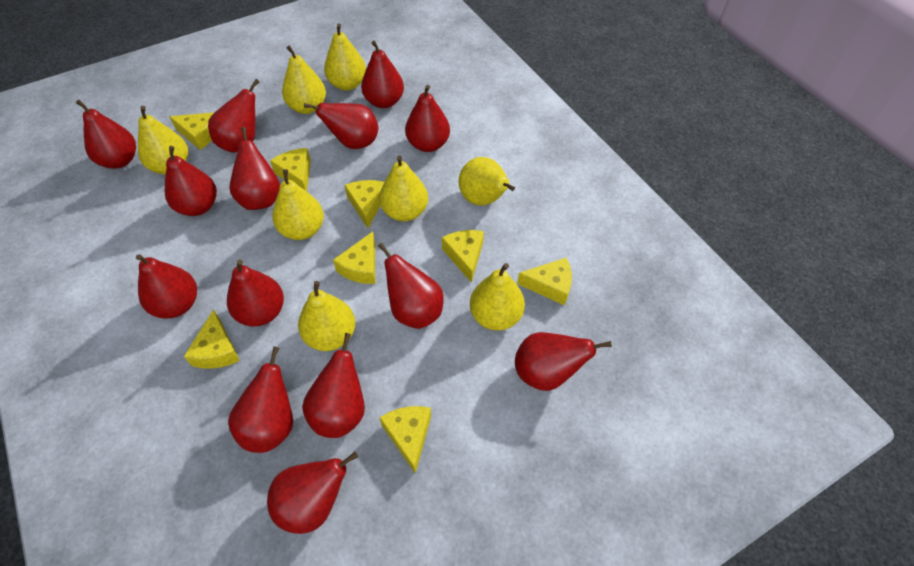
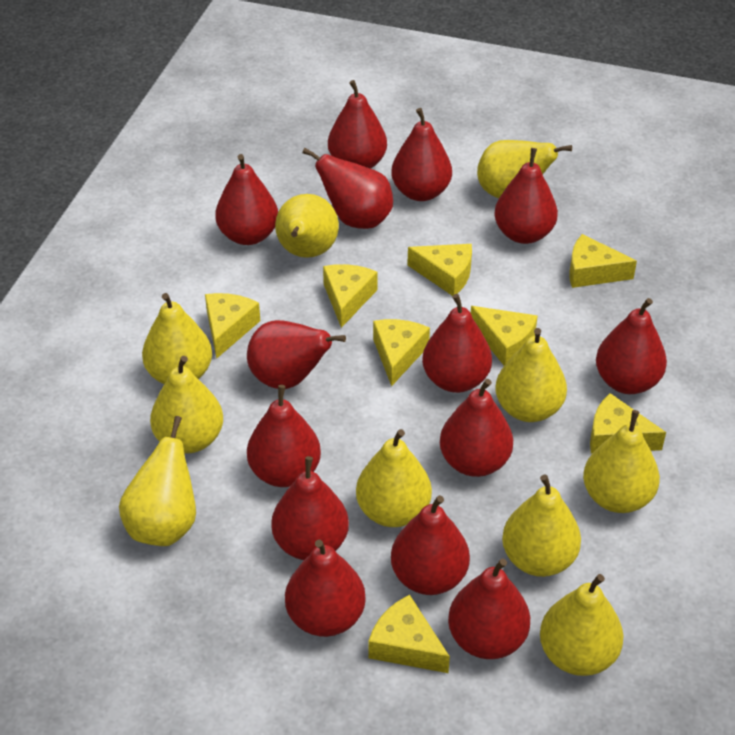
yellow pear: [138,106,188,175] [272,169,324,240] [282,46,326,114] [298,281,355,351] [324,23,366,91] [379,155,428,221] [459,157,515,205] [470,263,525,331] = 8 -> [119,416,196,546] [142,293,212,384] [150,356,223,453] [275,194,339,258] [356,429,432,527] [477,140,572,198] [495,328,567,422] [502,474,581,577] [540,574,623,676] [583,410,660,513] = 10

